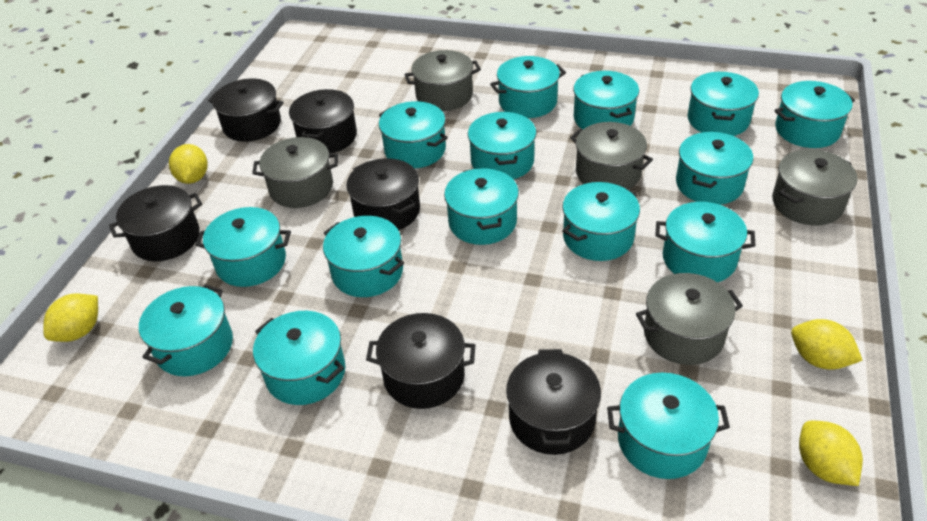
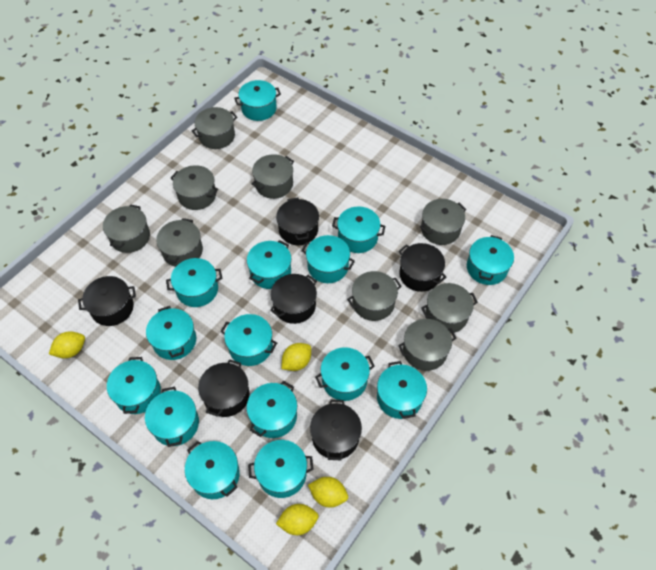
grey pot: [252,137,338,208] [404,50,481,111] [570,122,653,189] [636,273,743,365] [772,149,858,225] = 5 -> [103,204,150,253] [156,218,203,267] [171,165,218,210] [191,107,238,149] [252,154,294,199] [347,271,402,321] [398,319,457,371] [420,199,466,245] [421,283,478,333] = 9

